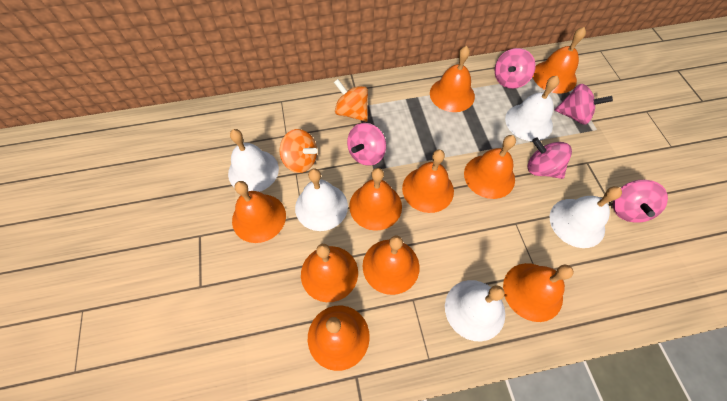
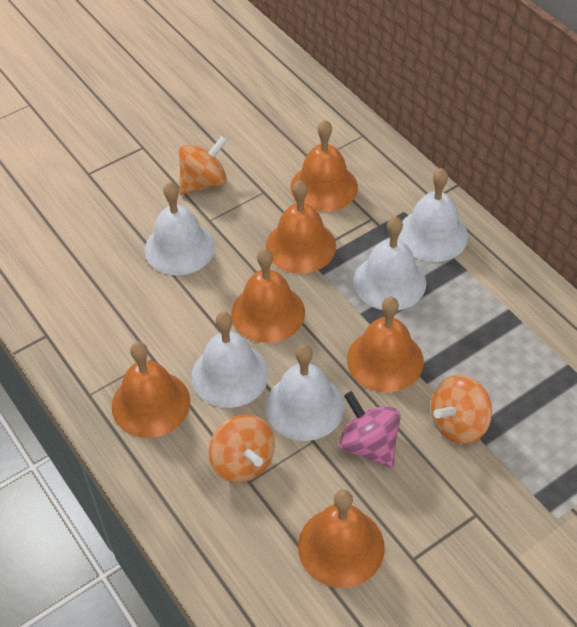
orange bell: [232,181,286,243] [301,244,358,302] [308,306,370,371] [349,168,402,231] [363,236,420,295] [402,150,454,213] [430,46,475,112] [464,135,516,199] [503,263,574,322] [533,27,586,93] = 10 -> [112,342,190,438] [231,248,305,343] [266,180,336,274] [290,120,358,212] [298,490,385,588] [347,297,424,392] = 6
orange spinning top: [280,129,318,173] [334,79,368,122] = 2 -> [179,136,227,195] [209,414,275,483] [431,375,492,444] = 3
pink spinning top: [347,123,386,166] [495,48,536,89] [528,137,572,179] [555,84,613,125] [613,180,668,223] = 5 -> [339,391,401,468] = 1

